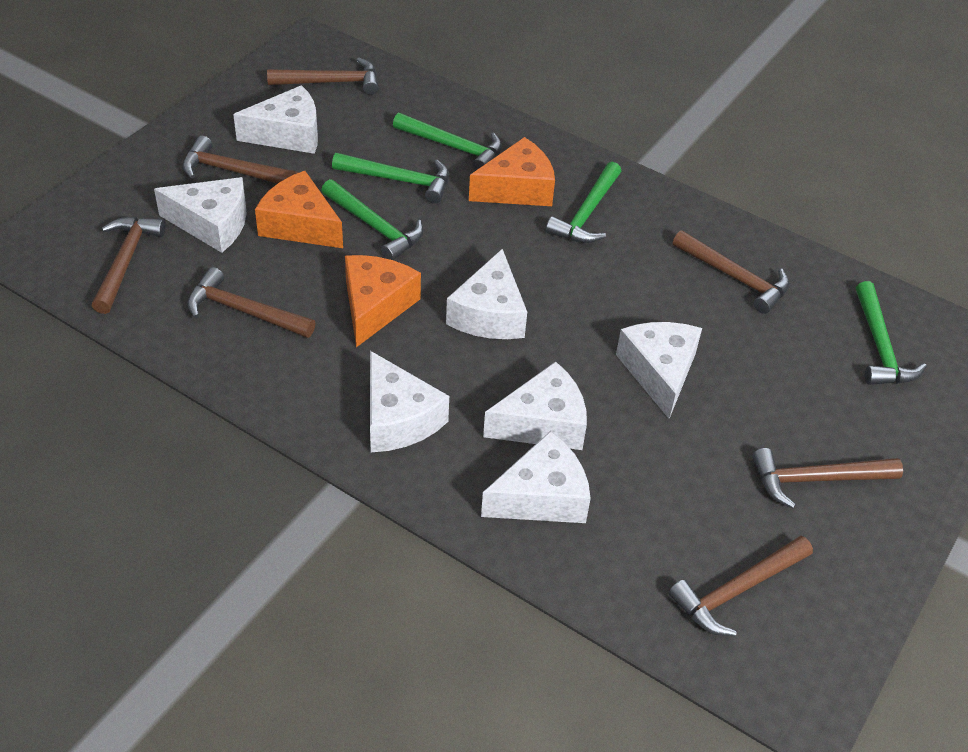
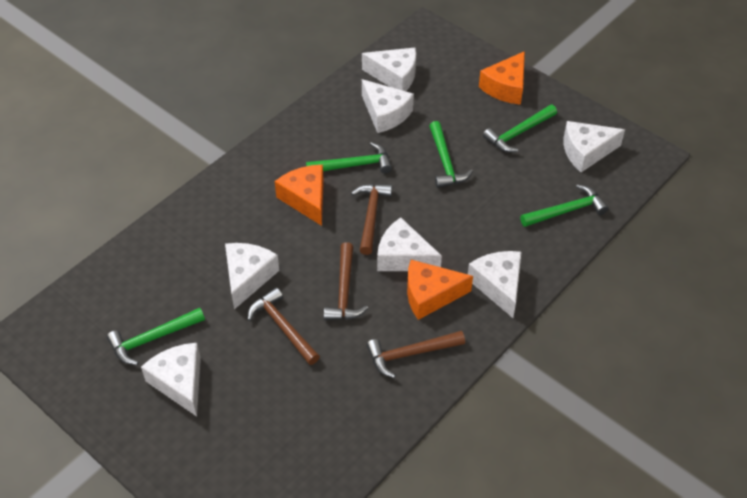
brown hammer: [92,217,165,314] [183,136,300,184] [187,267,316,338] [267,57,379,95] [668,536,813,636] [673,230,789,314] [752,448,903,509] = 7 -> [247,287,320,365] [324,242,368,320] [351,184,392,255] [366,331,465,378] = 4

